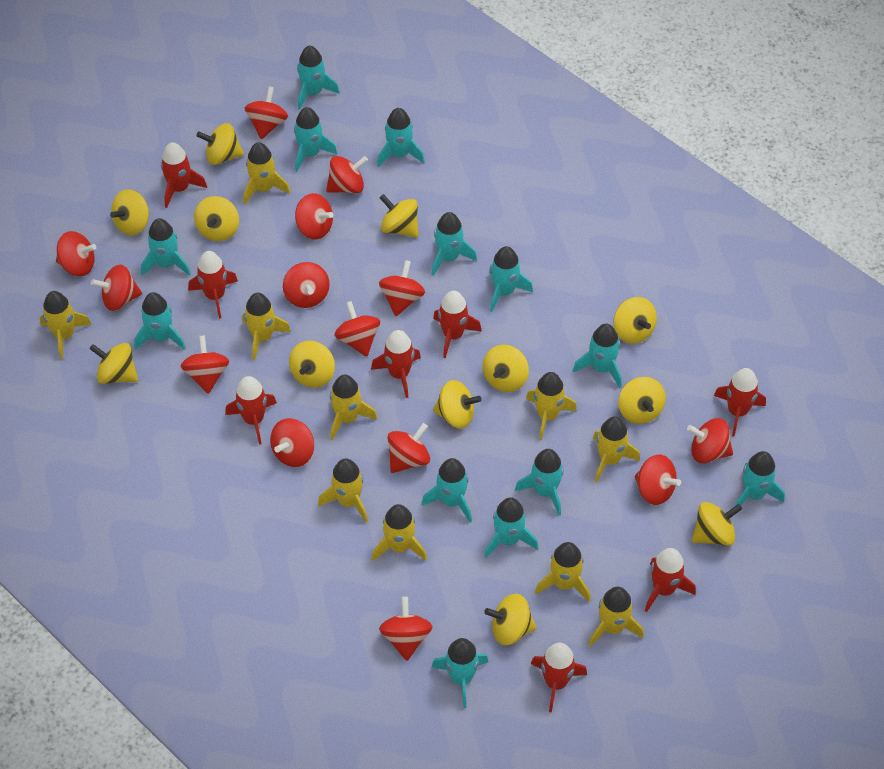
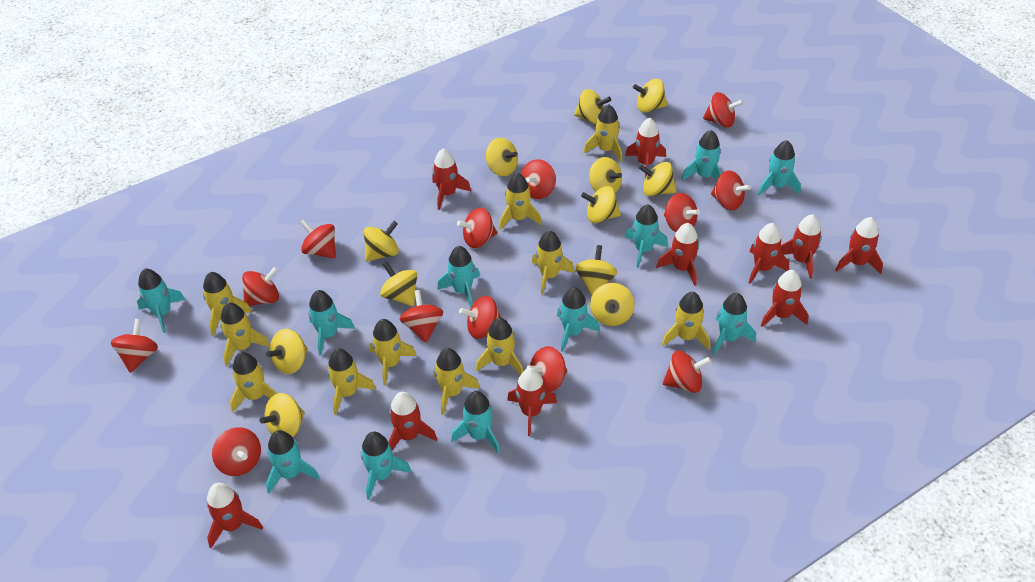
red rocket: [161,142,207,208] [188,251,238,319] [225,376,277,445] [371,330,421,398] [433,290,482,358] [531,643,587,713] [645,548,696,612] [714,368,766,436] = 8 -> [207,483,263,548] [388,392,437,451] [432,148,471,210] [507,368,557,436] [625,118,666,178] [656,223,699,286] [749,223,789,284] [761,270,808,327] [780,214,822,279] [835,217,883,274] = 10
red spinning top: [56,231,96,276] [91,264,142,311] [181,335,229,394] [245,86,288,139] [270,418,314,467] [283,262,330,308] [295,193,333,240] [326,156,368,193] [334,301,380,357] [379,260,425,316] [379,597,433,661] [388,423,430,473] [635,454,681,505] [687,418,733,463] = 14 -> [111,319,158,373] [212,427,261,476] [242,267,279,306] [300,219,336,259] [400,290,443,343] [457,208,497,248] [459,296,501,339] [521,159,556,199] [526,346,567,392] [663,350,712,393] [664,193,700,232] [703,92,743,128] [711,170,751,210] = 13
turquoise rocket: [134,292,186,350] [141,218,191,276] [294,107,338,172] [297,45,340,110] [377,108,425,167] [421,458,472,522] [432,212,477,276] [432,638,488,708] [484,497,538,558] [489,246,533,312] [515,449,564,516] [573,324,622,387] [735,451,785,506] = 13 -> [137,269,186,333] [266,430,320,494] [308,290,355,356] [361,432,411,500] [437,246,480,308] [451,391,500,453] [557,287,600,352] [625,204,668,268] [682,130,722,182] [713,293,756,355] [758,140,801,195] = 11
yellow rocket: [40,291,92,359] [243,142,290,205] [243,293,291,361] [318,459,368,523] [330,375,377,441] [372,504,427,561] [526,372,577,440] [535,542,590,602] [588,587,644,647] [593,416,640,483] = 10 -> [203,272,252,336] [220,302,270,366] [230,352,277,413] [327,348,376,415] [369,319,417,386] [434,348,480,415] [476,318,523,375] [499,173,542,230] [532,231,575,295] [584,104,622,162] [662,292,710,350] = 11

